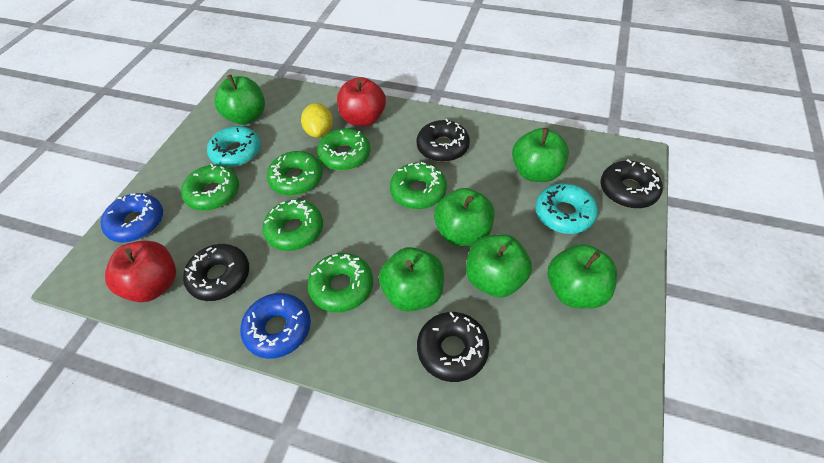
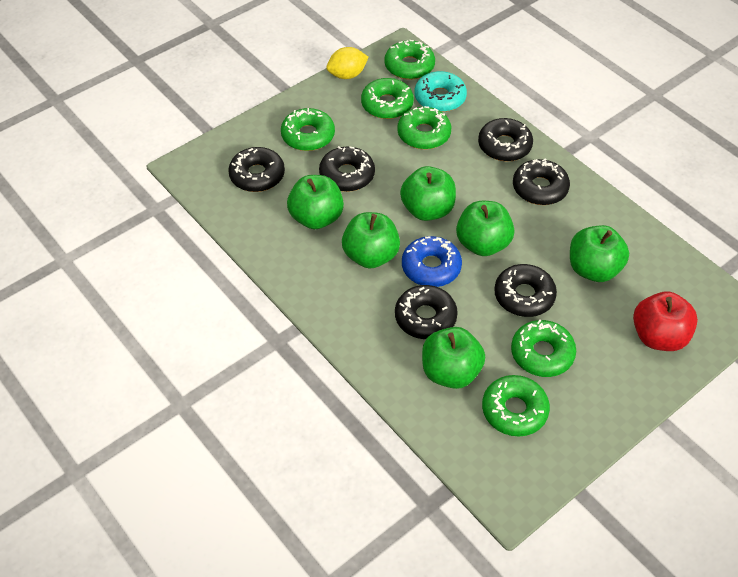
black donut: [183,244,249,301] [417,119,470,162] [417,312,489,382] [600,159,663,208] = 4 -> [228,147,285,192] [319,146,375,192] [395,285,458,339] [478,118,533,161] [494,264,557,317] [513,158,570,205] = 6
blue donut: [101,193,163,242] [240,293,311,359] = 2 -> [402,236,462,287] = 1
red apple: [105,240,176,303] [337,77,386,126] = 2 -> [633,292,698,351] = 1
turquoise donut: [207,126,261,167] [535,183,598,234] = 2 -> [414,71,467,112] = 1

